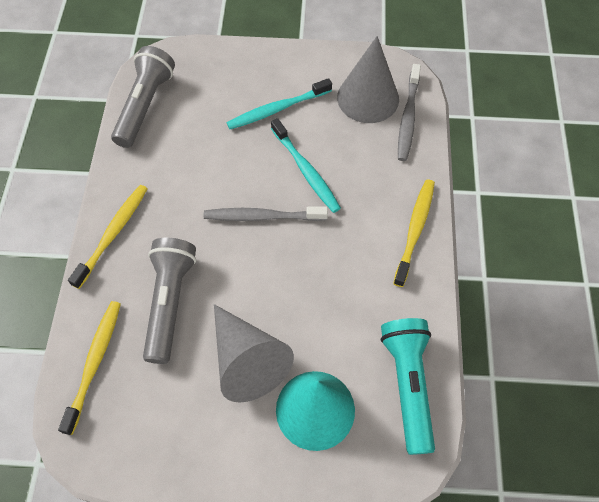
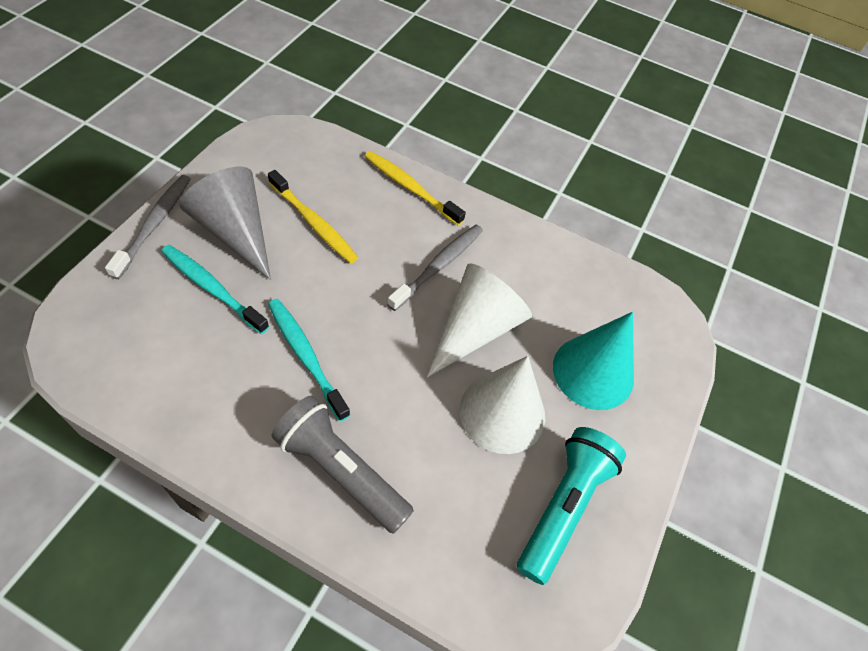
grey cone: [214,304,294,402] [337,36,399,123] = 2 -> [179,167,271,280] = 1
grey flashlight: [111,46,175,148] [143,238,196,364] = 2 -> [272,396,414,534] = 1
white cone: none = 0 -> [427,264,532,377] [460,356,545,454] = 2
yellow toothbrush: [58,301,121,435] [68,185,148,289] [393,179,435,287] = 3 -> [268,170,358,263] [365,151,466,226] = 2

